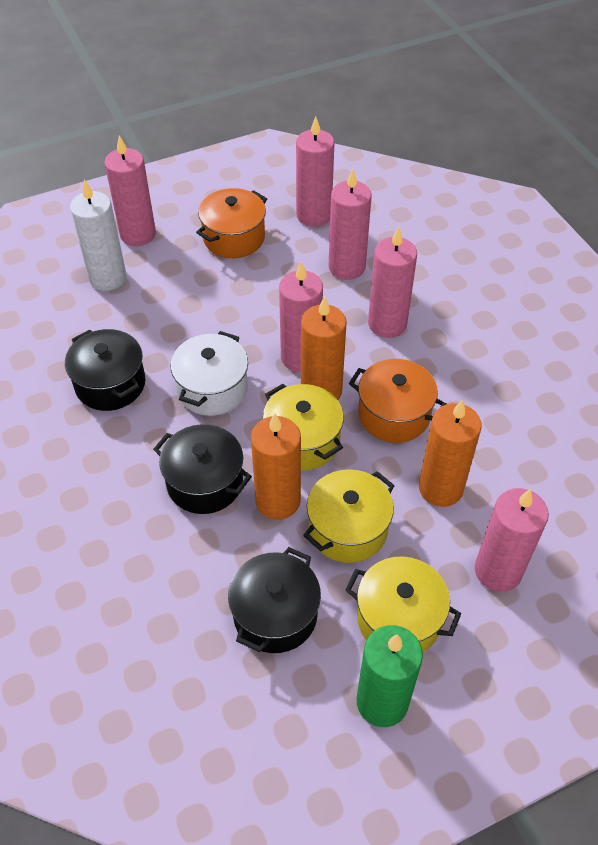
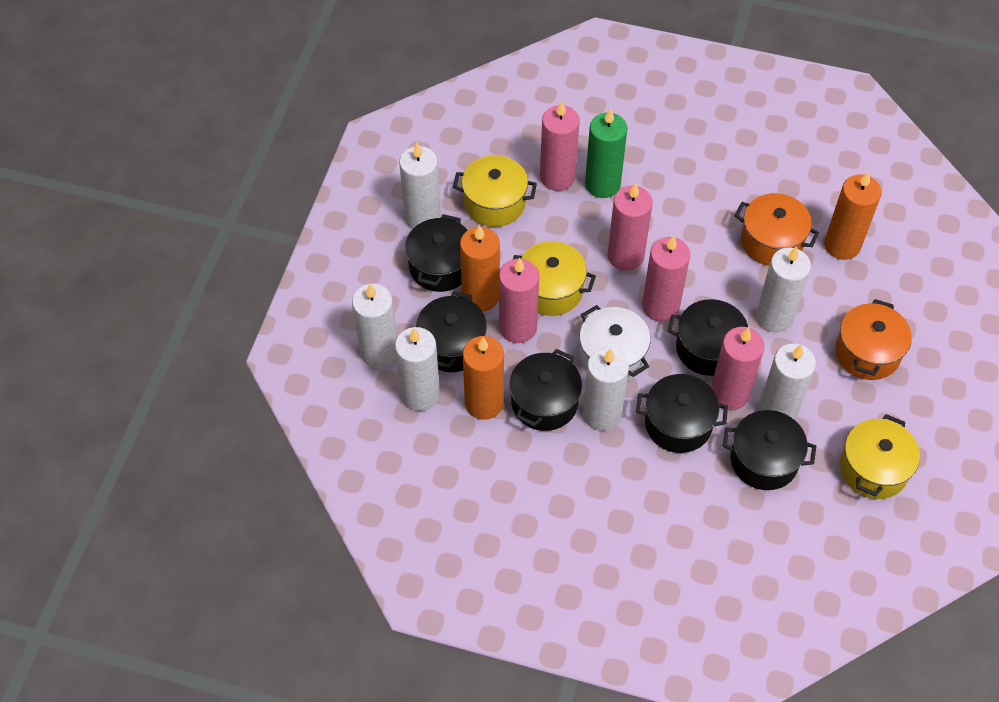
black pot: [65,329,145,411] [153,424,252,514] [228,547,321,653] = 3 -> [405,214,468,292] [416,291,487,372] [509,349,582,431] [636,374,728,453] [668,299,748,376] [723,410,816,490] = 6
pink candle: [104,135,156,246] [279,262,323,372] [296,116,335,227] [329,169,372,280] [368,227,417,338] [475,488,549,592] = 6 -> [499,258,539,343] [540,101,580,191] [608,183,653,271] [642,235,690,322] [711,327,764,411] = 5
white candle: [70,179,127,291] = 1 -> [352,283,397,368] [395,327,440,411] [399,143,441,229] [582,347,629,431] [756,246,811,332] [759,343,816,420] = 6

